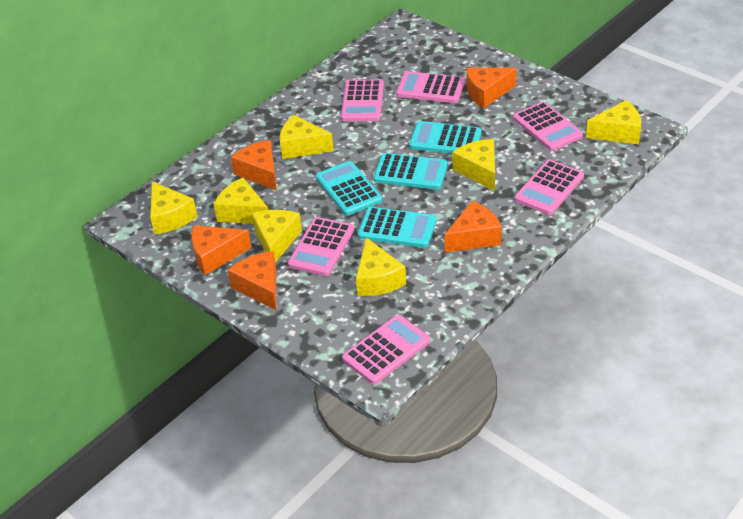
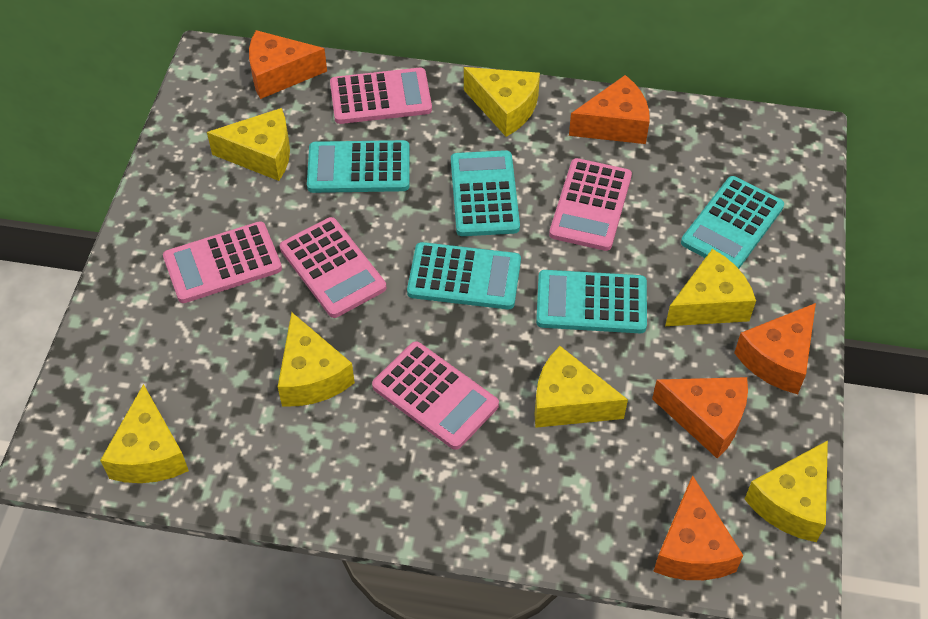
pink calculator: [288,217,354,276] [341,79,384,121] [342,315,430,384] [396,71,465,103] [513,102,583,151] [514,160,584,215] = 6 -> [163,221,282,303] [280,217,386,318] [330,68,432,124] [372,341,499,450] [549,158,632,251] = 5
turquoise calculator: [316,161,382,216] [358,207,437,248] [373,153,448,190] [409,121,482,154] = 4 -> [307,140,410,193] [407,242,521,309] [451,150,520,236] [536,270,647,333] [681,176,784,269] = 5

